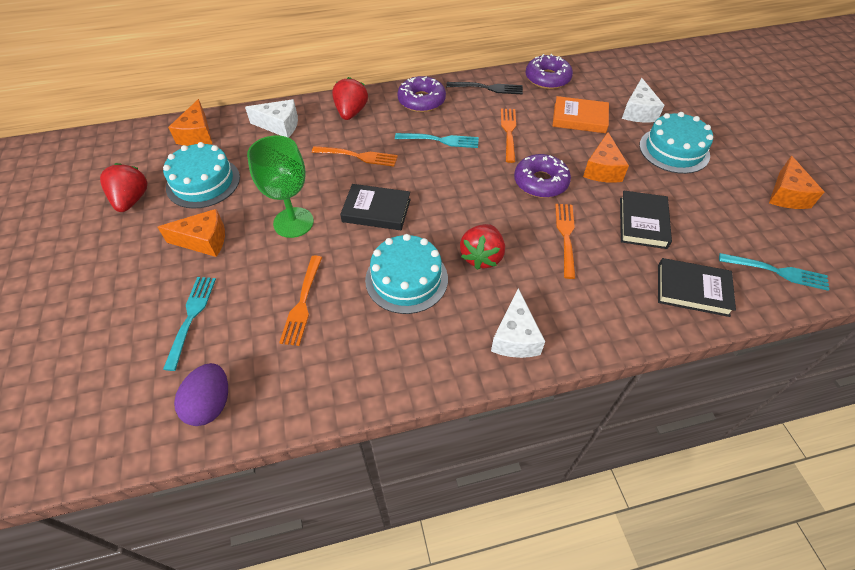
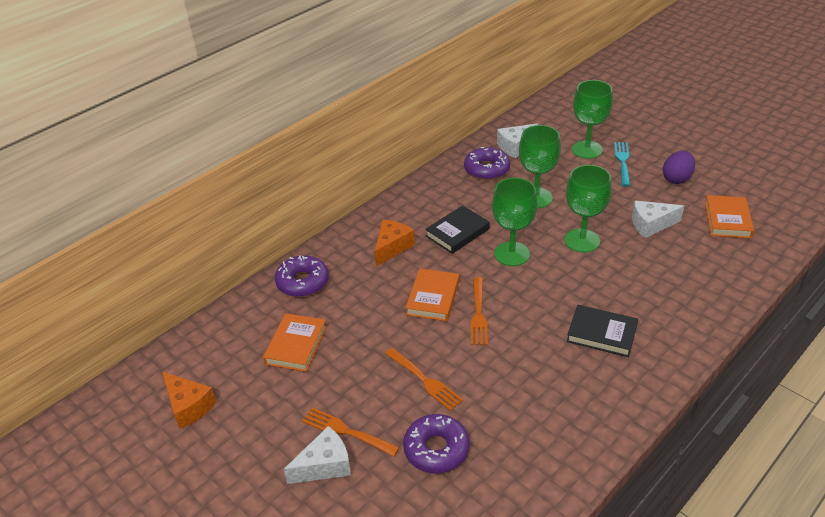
black book: [340,184,411,230] [620,190,672,249] [658,258,736,317] = 3 -> [425,205,490,254] [567,305,638,357] = 2
black fork: [446,82,523,95] = 1 -> none = 0
green goblet: [247,135,314,238] = 1 -> [492,178,537,266] [519,125,561,208] [565,165,612,253] [572,80,613,159] = 4
orange book: [553,96,609,133] = 1 -> [263,313,327,372] [406,268,459,321] [705,195,754,238] = 3
orange cheese: [158,209,225,257] [168,99,213,146] [583,132,629,183] [769,156,824,209] = 4 -> [162,372,216,429] [375,220,415,266] = 2
orange fork: [279,256,322,346] [312,146,398,166] [501,109,516,163] [555,204,576,279] = 4 -> [302,408,400,456] [385,348,463,411] [470,277,488,345] = 3
red strawberry: [100,163,148,212] [332,77,368,120] [460,224,505,270] = 3 -> none = 0
turquoise cake: [163,142,240,209] [365,234,448,314] [639,112,713,174] = 3 -> none = 0
turquoise fork: [163,277,216,371] [395,133,479,148] [719,253,830,291] = 3 -> [614,142,630,187] = 1

